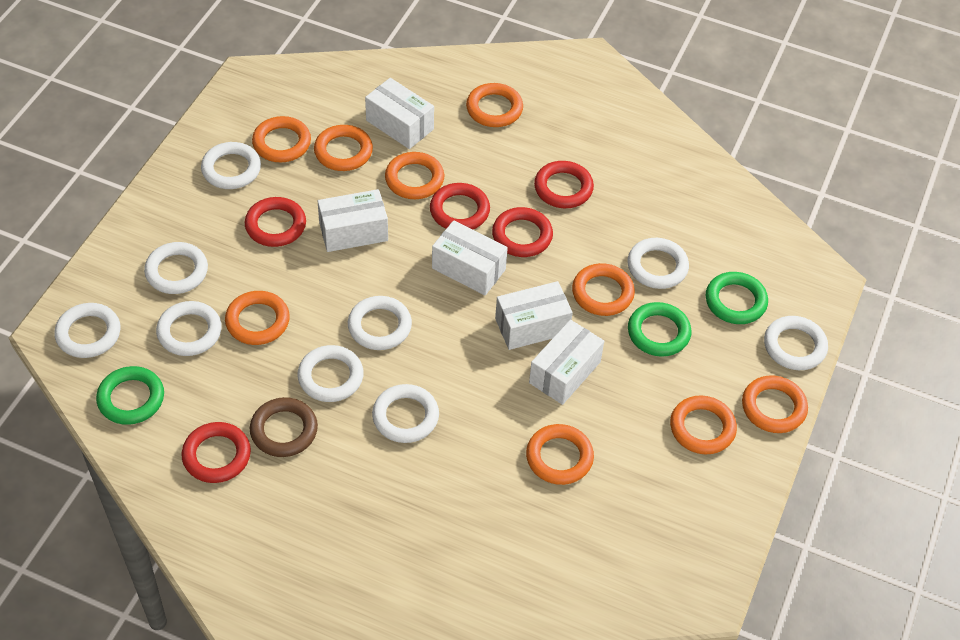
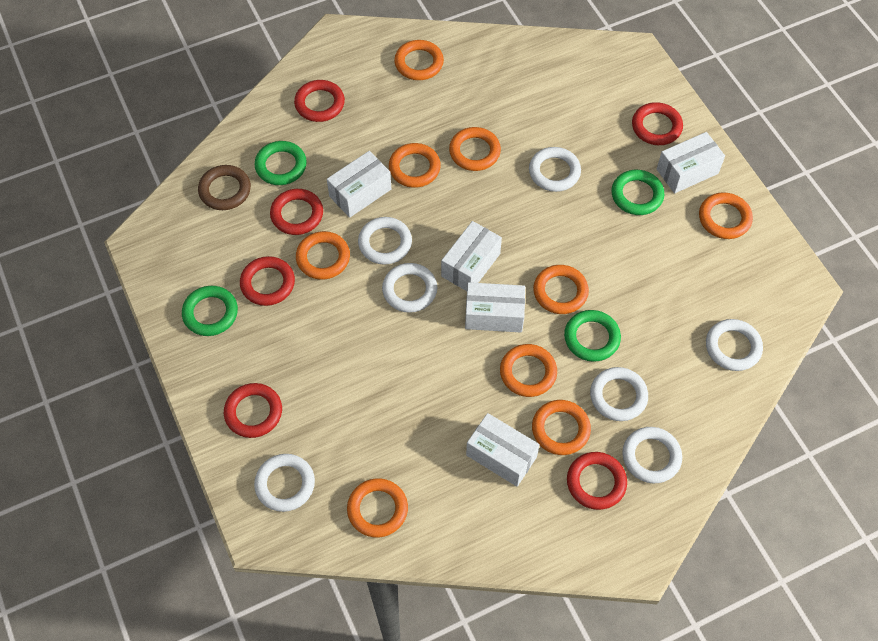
green ring: [96,366,164,425] [628,302,691,357] [706,272,768,324] = 3 -> [182,286,238,336] [254,141,307,185] [564,310,621,362] [611,170,664,215] = 4
red ring: [181,422,251,483] [245,197,306,247] [430,183,490,230] [492,207,553,257] [534,161,594,208] = 5 -> [224,383,282,438] [240,256,295,306] [270,189,323,235] [294,80,345,122] [567,452,627,510] [632,102,683,145] = 6
white ring: [54,303,121,358] [144,242,208,294] [156,301,222,356] [201,142,261,189] [297,345,364,402] [348,296,412,350] [372,384,439,443] [627,238,689,289] [764,316,828,370] = 9 -> [254,454,315,512] [358,217,412,264] [382,263,437,313] [529,147,581,192] [590,367,648,421] [622,427,682,483] [706,319,763,371] = 7

